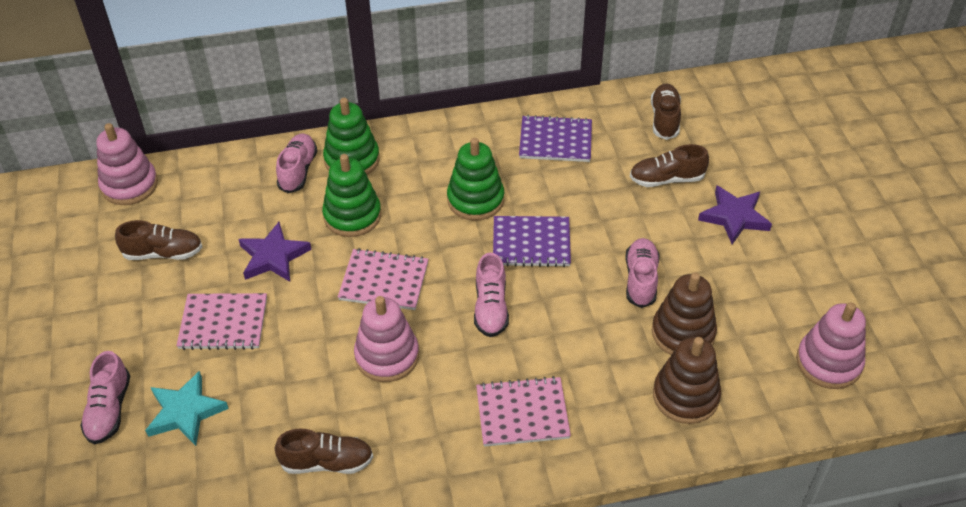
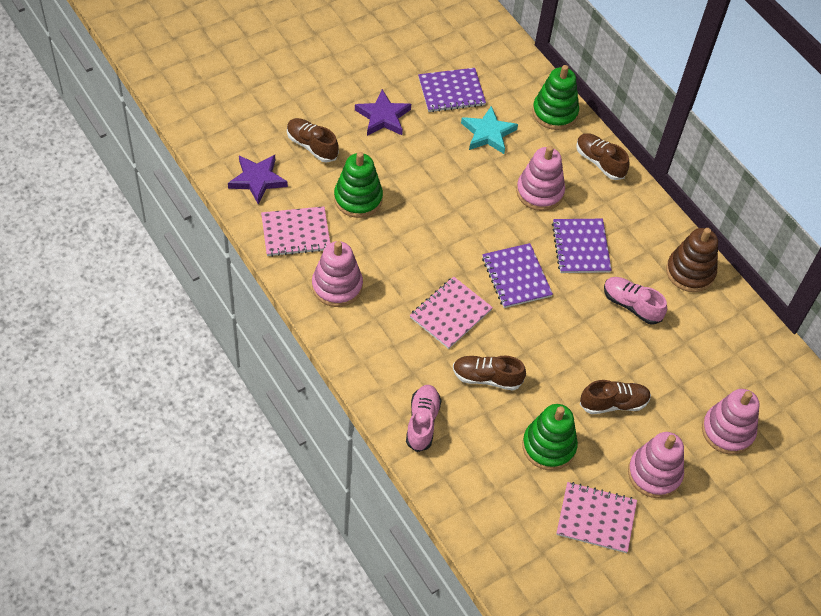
brown stacking toy: [652,272,717,355] [653,337,721,424] = 2 -> [666,228,718,292] = 1
pink shoe: [80,351,130,445] [276,133,317,193] [474,253,509,337] [625,238,660,308] = 4 -> [406,385,442,452] [604,277,667,325] = 2
pink stacking toy: [96,123,158,205] [354,296,419,382] [796,302,866,389] = 3 -> [312,241,363,307] [516,146,565,211] [628,432,684,498] [702,389,759,455] = 4
purple notebook: [493,216,571,267] [519,115,592,162] = 2 -> [418,68,486,112] [482,243,553,308] [552,219,612,273] = 3

